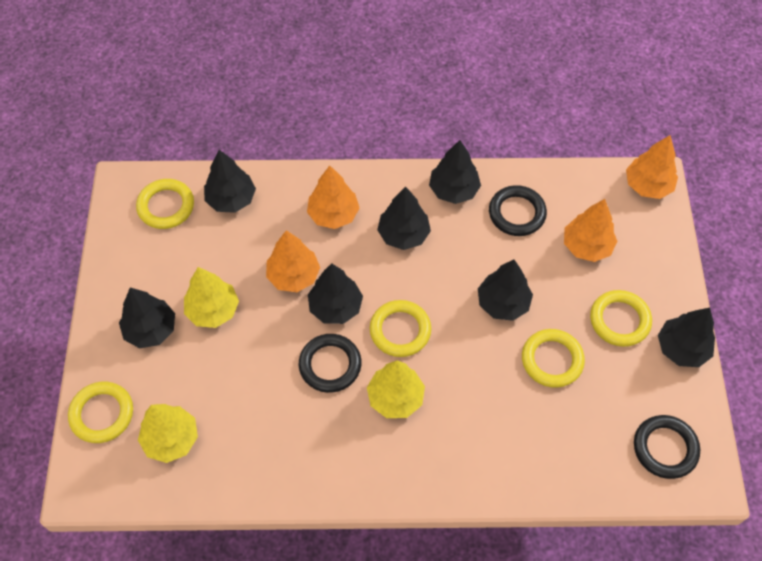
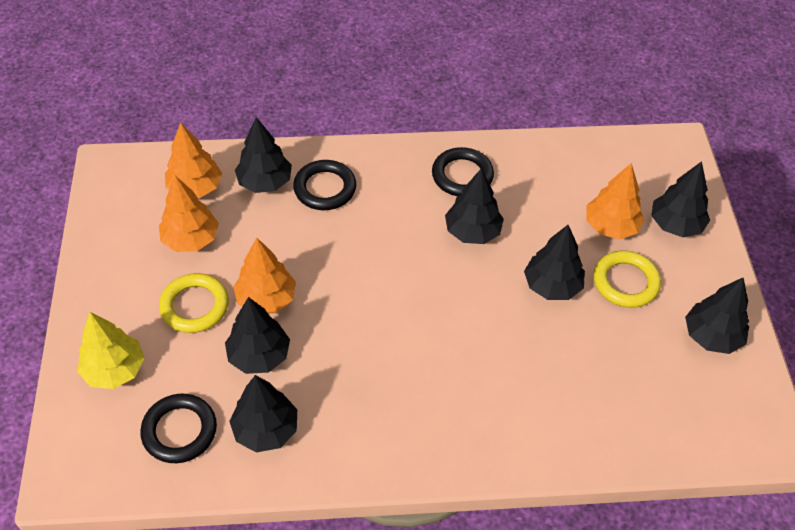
yellow ring: [68,382,133,443] [136,179,194,229] [369,300,431,357] [522,329,585,388] [590,290,652,347] = 5 -> [159,273,229,333] [593,250,661,308] = 2
yellow tree: [138,404,198,463] [184,267,239,328] [367,360,425,418] = 3 -> [77,312,145,389] = 1

